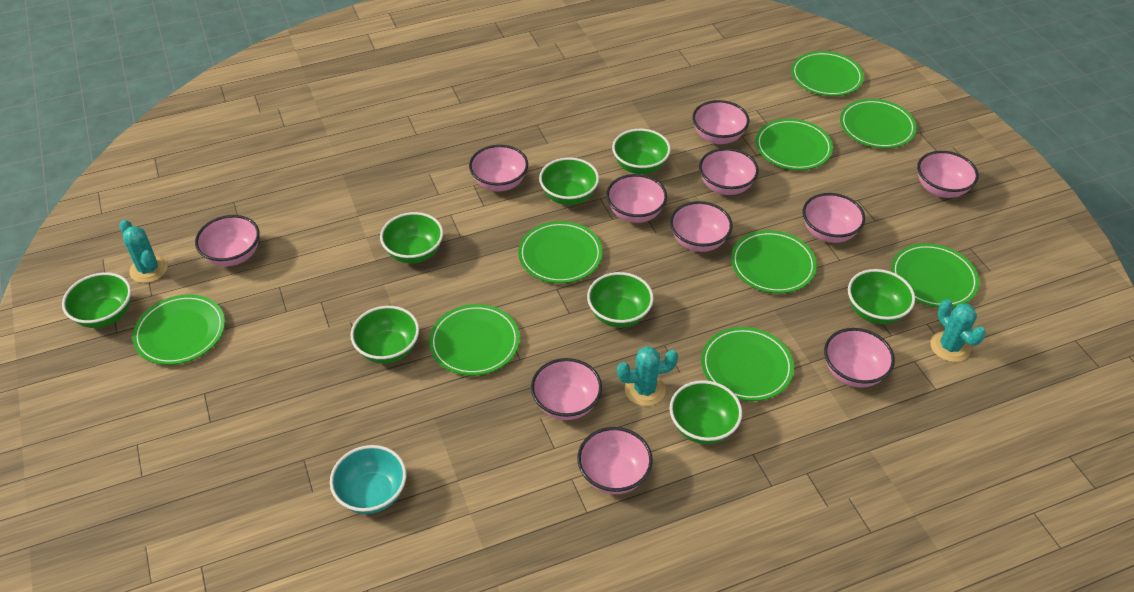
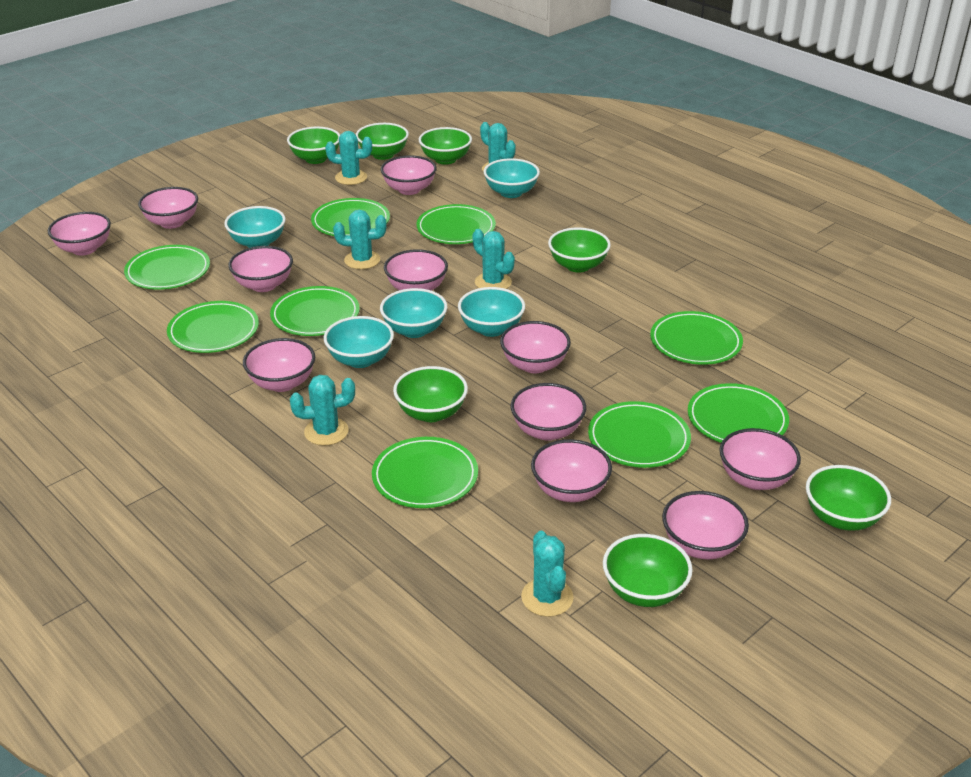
green bowl: [62,272,131,328] [350,306,419,364] [380,212,443,263] [539,157,599,205] [587,272,654,328] [612,129,671,174] [670,380,742,444] [848,269,915,324] = 8 -> [287,127,340,164] [356,123,409,160] [393,366,468,422] [419,127,472,165] [548,227,611,273] [603,534,693,607] [806,465,891,531] = 7
turquoise bowl: [330,445,406,514] = 1 -> [224,206,286,248] [324,316,394,368] [380,288,447,338] [458,287,525,337] [484,158,540,198] = 5
turquoise cactus: [119,220,168,283] [617,346,678,406] [930,299,986,362] = 3 -> [290,375,355,446] [325,131,372,185] [333,210,387,269] [472,229,515,289] [480,122,516,172] [521,531,573,617] = 6

